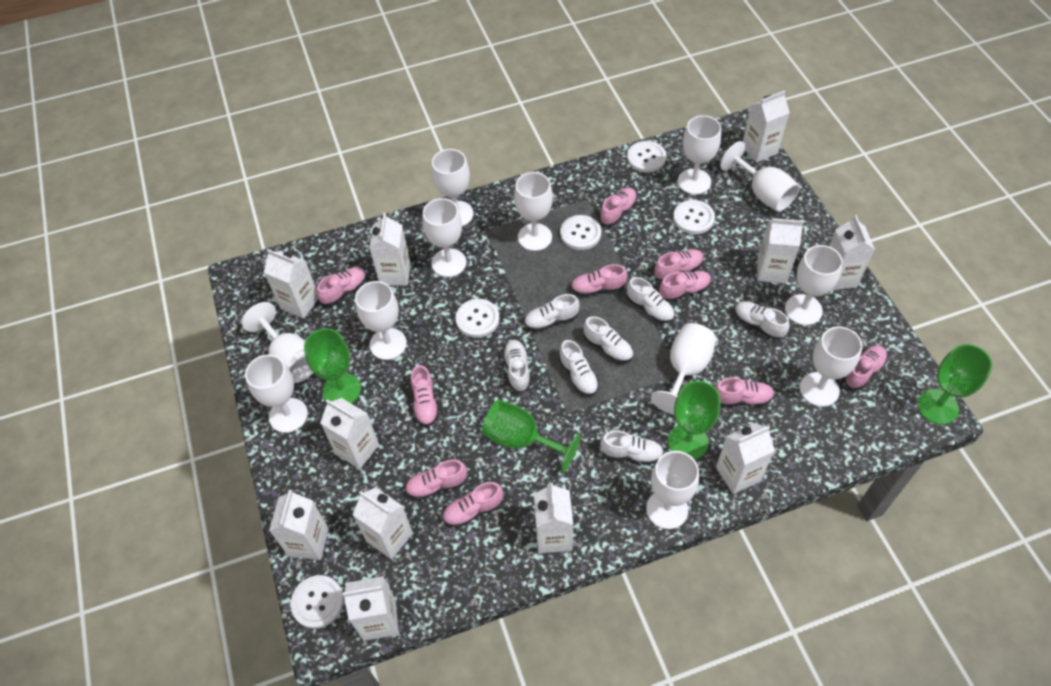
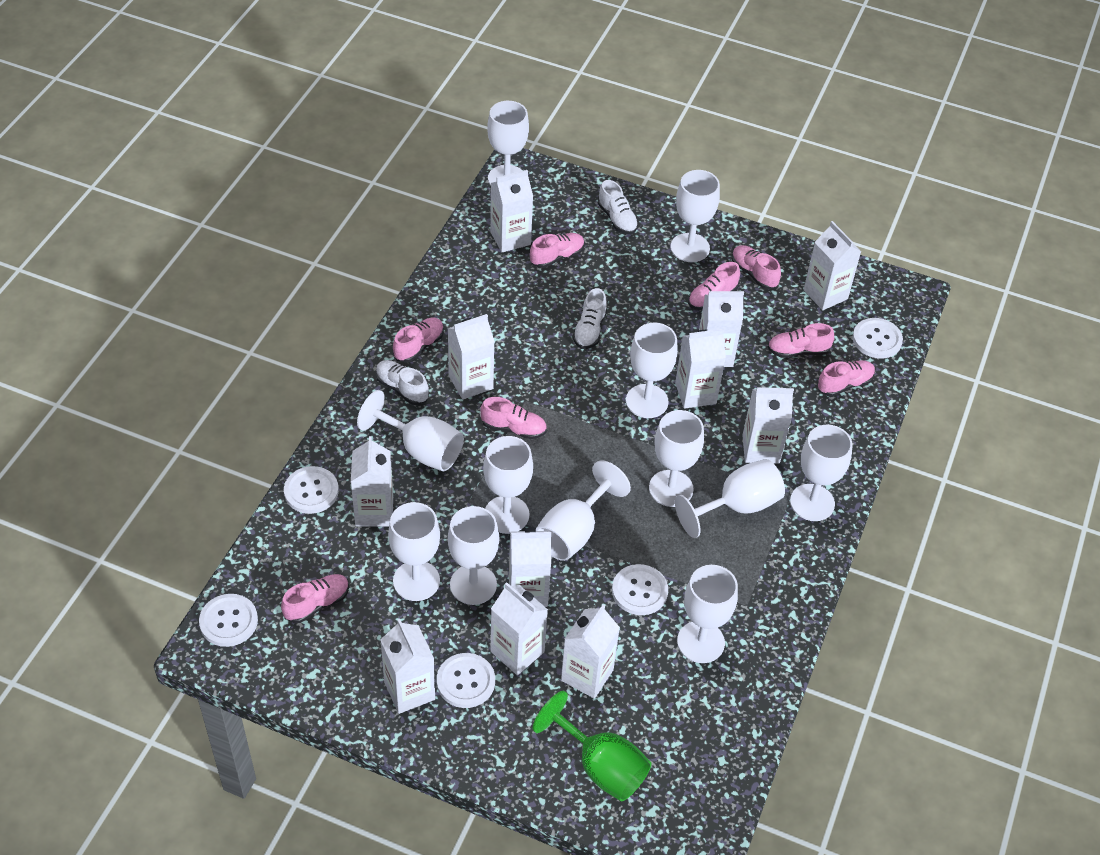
green goblet: [304,328,361,404] [482,400,581,472] [668,381,721,460] [917,344,992,424] = 4 -> [533,691,652,802] = 1
pink shoe: [317,267,367,306] [405,460,467,500] [411,365,439,427] [442,482,503,528] [571,264,627,297] [600,188,637,226] [654,249,704,281] [659,271,711,302] [715,377,775,406] [843,345,887,390] = 10 -> [281,574,349,623] [393,318,444,363] [480,397,547,439] [530,233,585,268] [688,262,740,310] [732,245,781,289] [767,323,834,358] [817,360,875,397] = 8
white shoe: [503,340,531,392] [524,294,580,332] [559,340,599,396] [583,316,633,363] [600,431,664,465] [626,277,675,323] [734,301,790,340] = 7 -> [376,360,429,405] [573,288,607,349] [598,180,638,234] = 3

